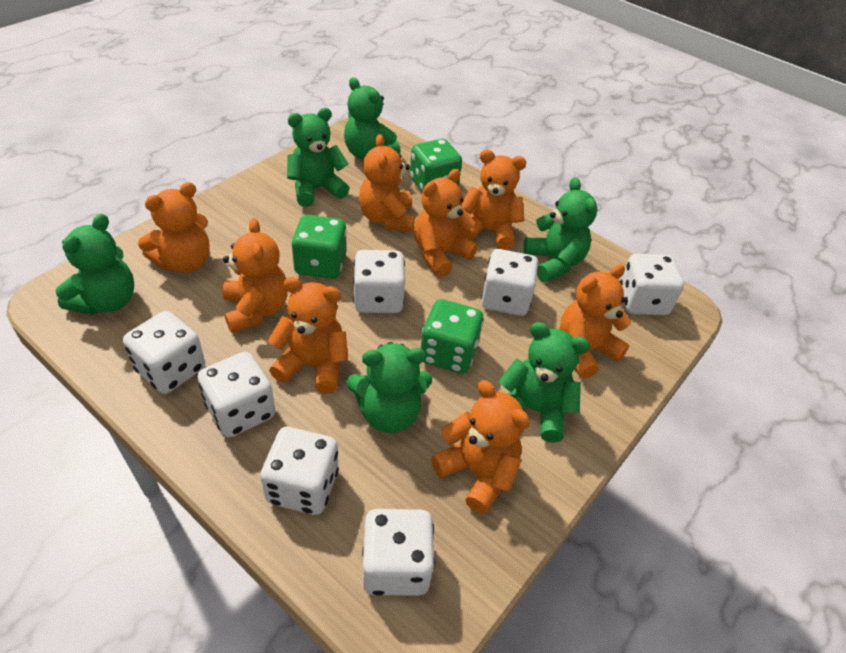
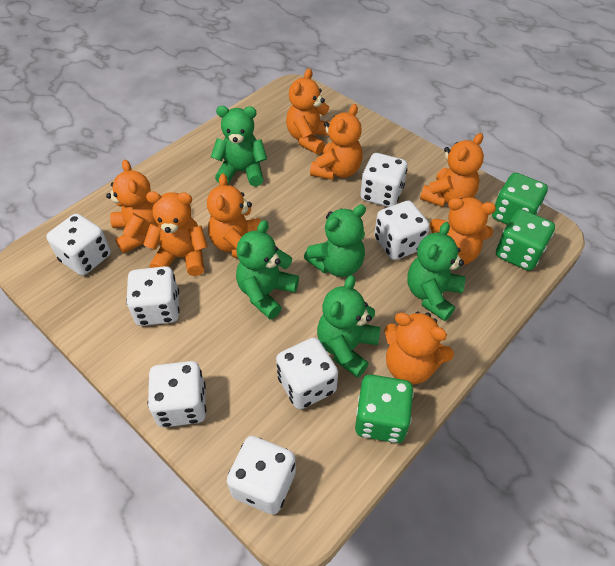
green teddy bear: [55,214,134,315] [287,108,349,207] [344,77,401,159] [347,342,432,433] [498,322,590,443] [524,177,597,282] = 6 -> [211,106,267,186] [236,220,299,319] [304,204,366,277] [317,275,380,378] [407,222,465,321] = 5

